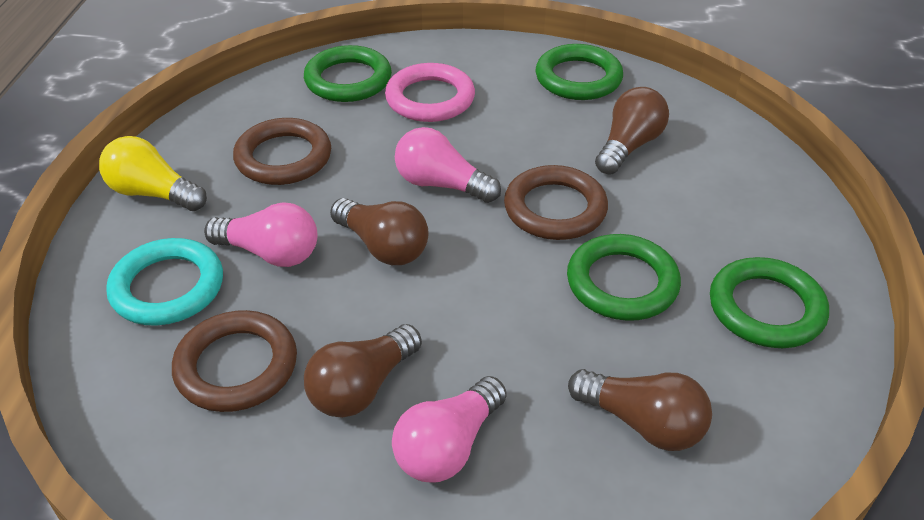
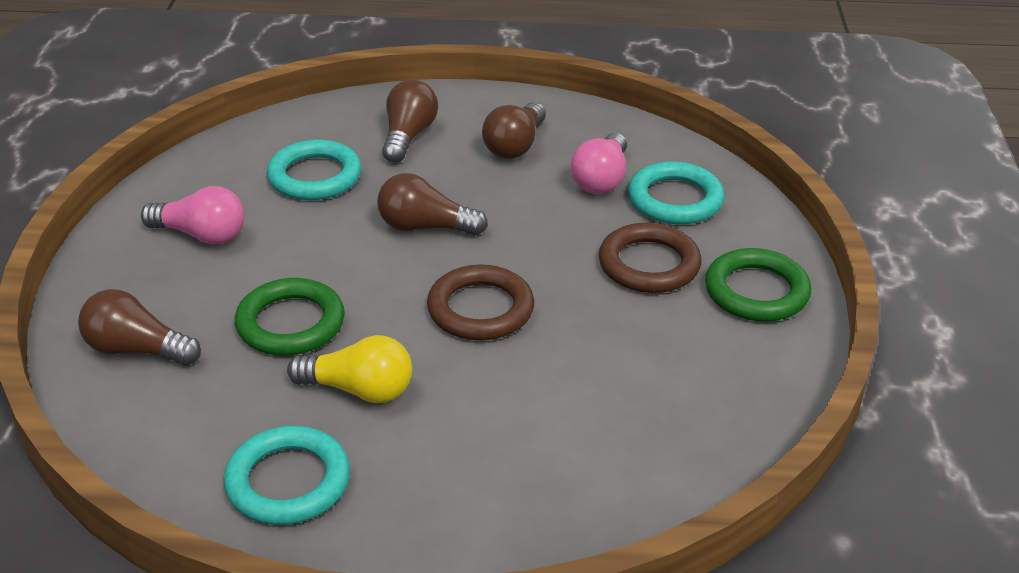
brown ring: [172,310,297,412] [233,118,331,185] [504,165,608,240] = 3 -> [427,264,534,340] [599,223,702,293] = 2
green ring: [304,45,392,102] [536,44,623,100] [567,234,681,321] [710,257,829,348] = 4 -> [235,278,345,356] [705,248,811,322] = 2
pink light bulb: [204,202,318,267] [392,376,507,483] [395,127,501,203] = 3 -> [141,186,245,245] [571,132,627,194] = 2
pink ring: [385,63,475,122] = 1 -> none = 0
turquoise ring: [106,238,223,325] = 1 -> [223,426,350,525] [267,139,361,200] [628,162,724,224] = 3

